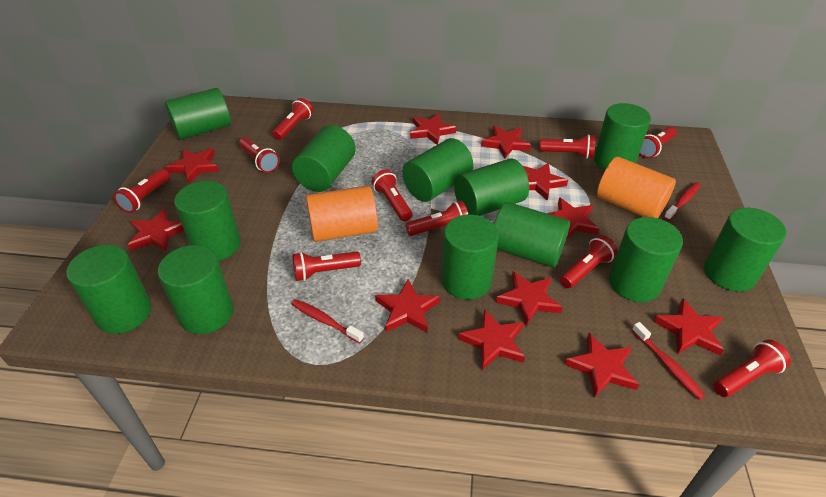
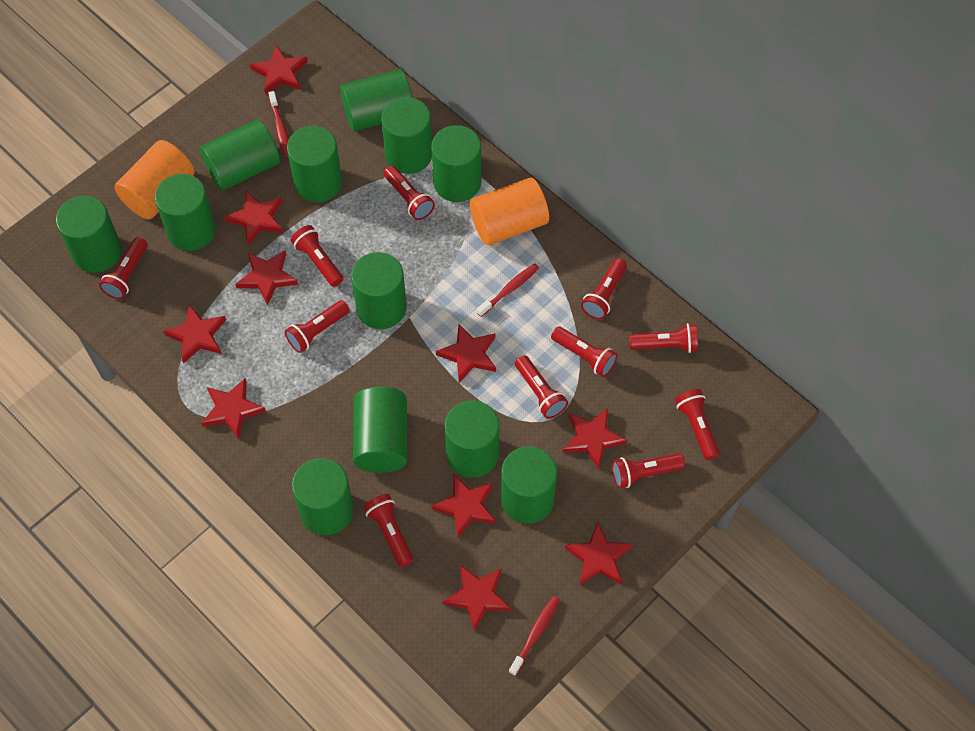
red flashlight: [114,169,170,213] [239,137,280,173] [272,98,313,140] [292,252,361,281] [371,170,412,221] [405,200,468,236] [540,135,595,158] [560,235,617,288] [640,126,677,158] [714,339,791,397] = 10 -> [99,237,147,299] [285,300,350,353] [291,225,343,287] [363,494,413,567] [383,165,435,220] [515,355,568,419] [551,326,618,377] [581,258,627,319] [612,453,685,488] [629,323,698,353] [675,389,720,460] = 11
red star: [128,208,184,252] [165,148,219,183] [375,279,440,332] [410,113,456,145] [458,309,525,370] [481,126,531,158] [496,272,563,326] [523,163,568,201] [547,197,599,240] [564,333,639,398] [653,298,724,356] = 11 -> [163,305,226,364] [201,378,266,439] [224,191,283,245] [235,250,298,306] [250,45,308,95] [431,475,496,538] [436,324,496,383] [443,565,511,632] [563,408,627,469] [565,521,632,585] = 10

